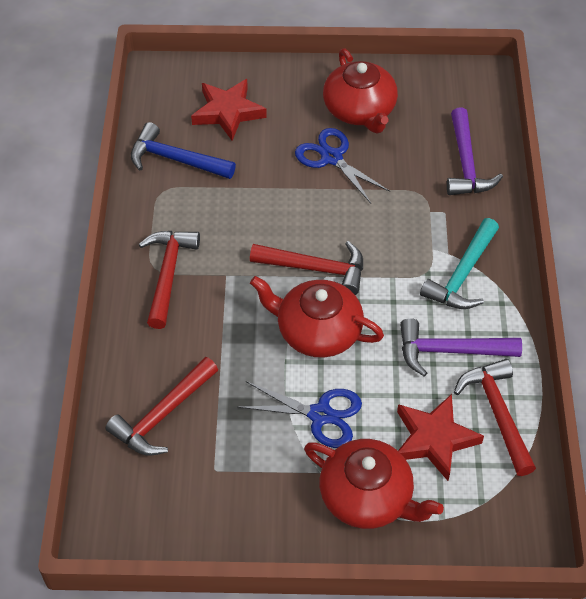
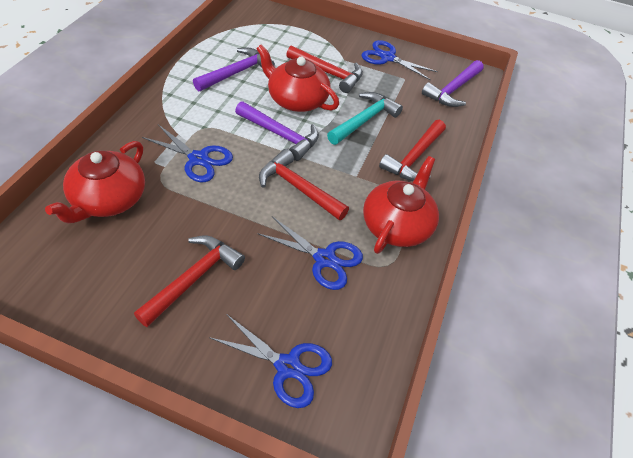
blue hammer: [131,122,236,179] = 1 -> none = 0
blue scissors: [238,381,362,448] [295,128,390,203] = 2 -> [142,125,233,182] [209,314,332,408] [257,216,363,290] [362,40,438,80] = 4
purple hammer: [400,318,522,377] [447,108,503,195] = 2 -> [193,48,275,91] [235,101,319,161] [422,60,484,107] = 3
red star: [191,79,267,141] [397,394,484,481] = 2 -> none = 0

